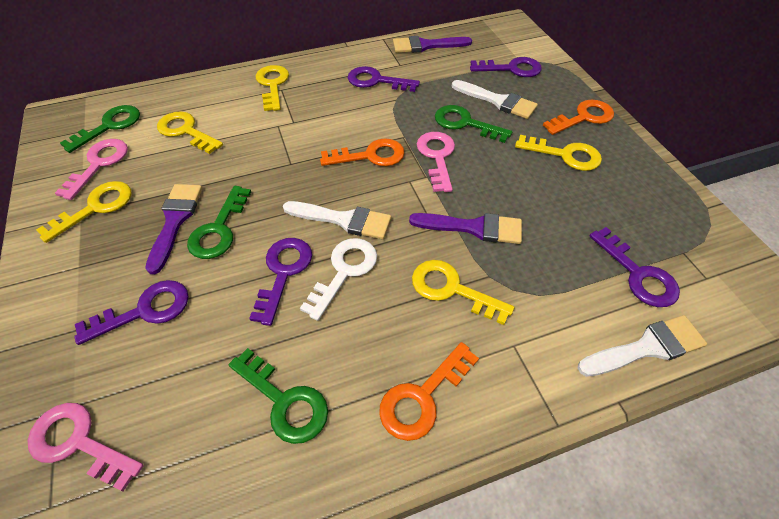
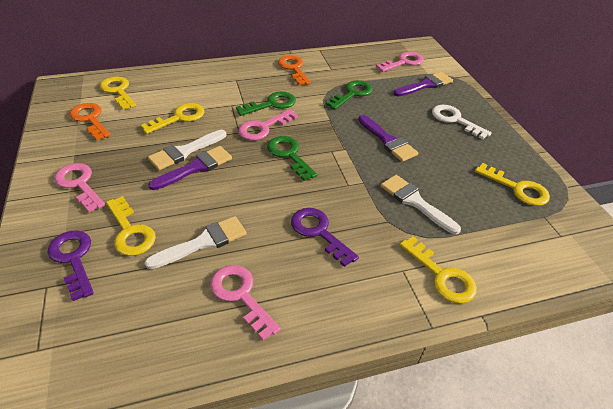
green key: [60,105,140,153] [187,186,251,259] [229,348,328,444] [435,105,512,143] = 4 -> [236,91,296,116] [267,136,318,181] [326,80,373,110] = 3
orange key: [320,138,405,166] [379,342,479,441] [543,100,614,135] = 3 -> [70,103,111,140] [278,55,311,86] = 2
pink key: [28,403,144,491] [55,139,128,200] [417,132,455,192] = 3 -> [54,163,105,212] [210,265,281,341] [238,109,298,140] [376,52,424,72] = 4
purple key: [74,280,188,345] [249,238,312,326] [348,66,420,92] [470,57,542,77] [589,227,680,307] = 5 -> [47,231,94,301] [291,208,359,267] = 2

